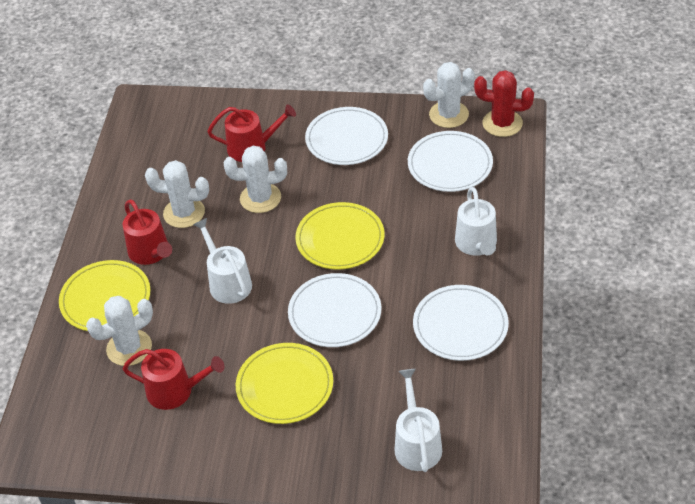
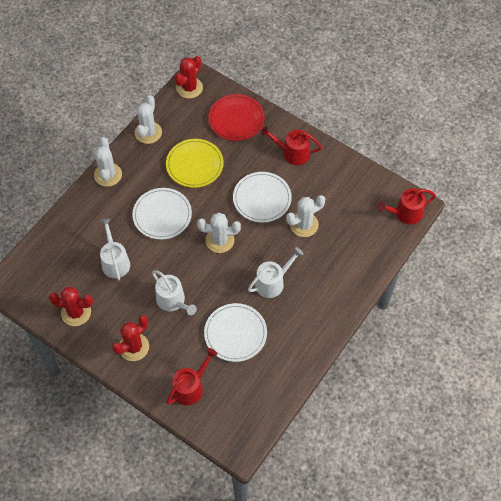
red cactus: [474,70,534,137] = 1 -> [49,286,93,326] [112,315,149,361] [174,56,203,99] = 3
red plate: none = 0 -> [208,94,265,141] = 1
white plate: [288,273,381,347] [305,107,388,165] [408,131,493,192] [413,285,509,361] = 4 -> [132,188,192,240] [204,303,267,362] [233,172,292,223] = 3
yellow plate: [59,260,151,331] [236,343,333,424] [295,202,385,270] = 3 -> [166,139,224,188] = 1

